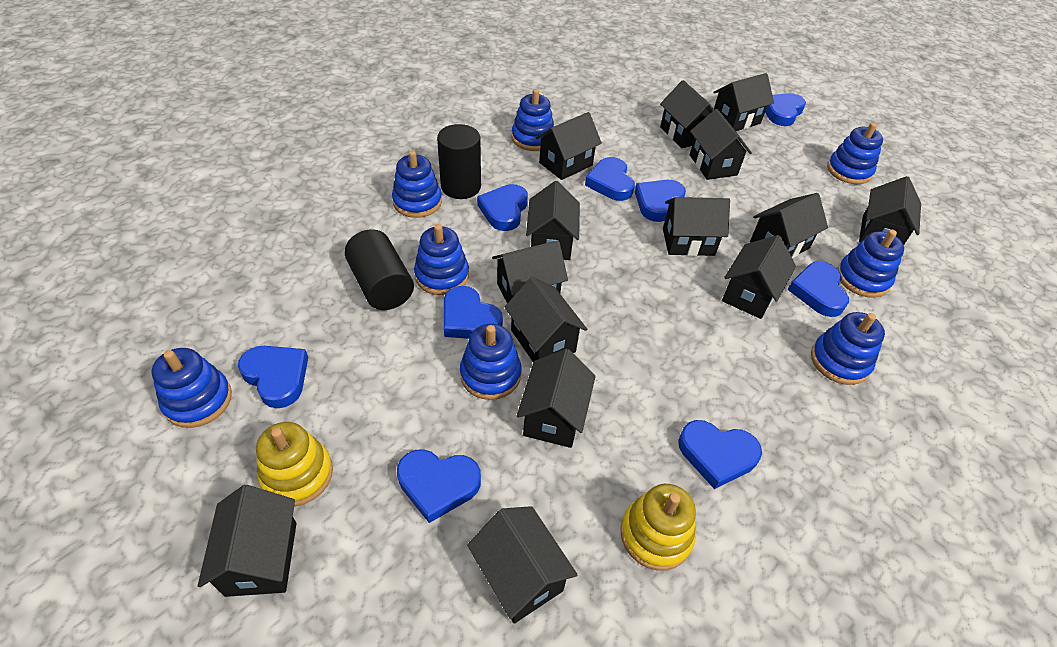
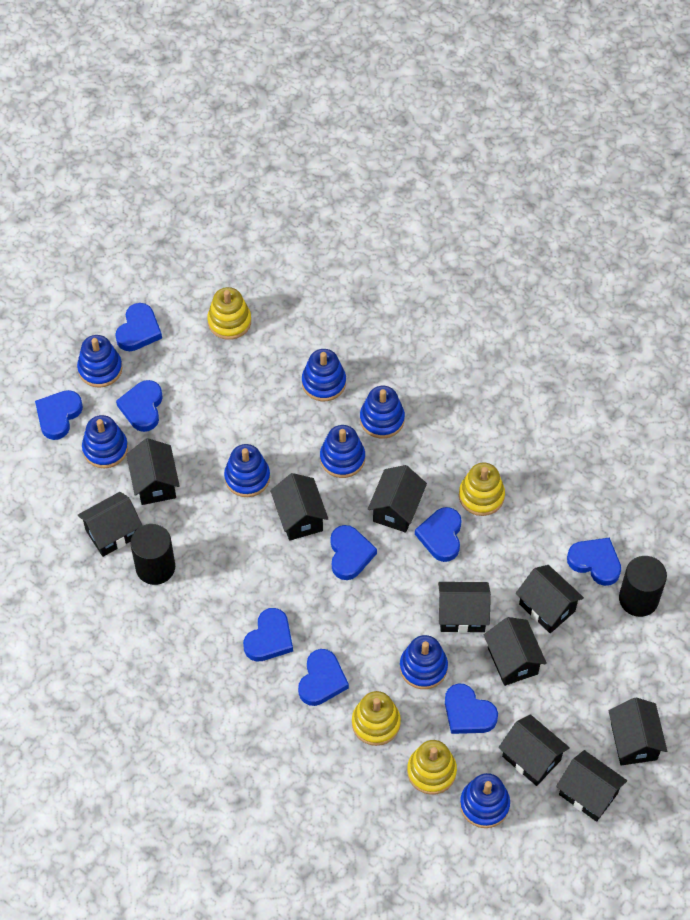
black house: [198,485,297,597] [467,506,577,624] [492,240,568,303] [505,277,587,362] [517,349,596,448] [526,181,580,260] [536,112,602,180] [660,80,714,148] [663,197,730,256] [690,109,752,180] [713,73,774,131] [722,235,796,319] [750,193,828,259] [859,176,921,245] = 14 -> [78,492,143,557] [126,438,180,505] [270,473,328,541] [368,465,427,533] [438,582,491,633] [484,617,547,686] [499,714,570,786] [516,565,584,633] [556,750,627,822] [608,697,667,765] = 10
yellow stacking toy: [256,422,333,507] [620,484,696,570] = 2 -> [207,287,251,340] [352,691,401,746] [407,740,457,795] [459,463,505,516] = 4

